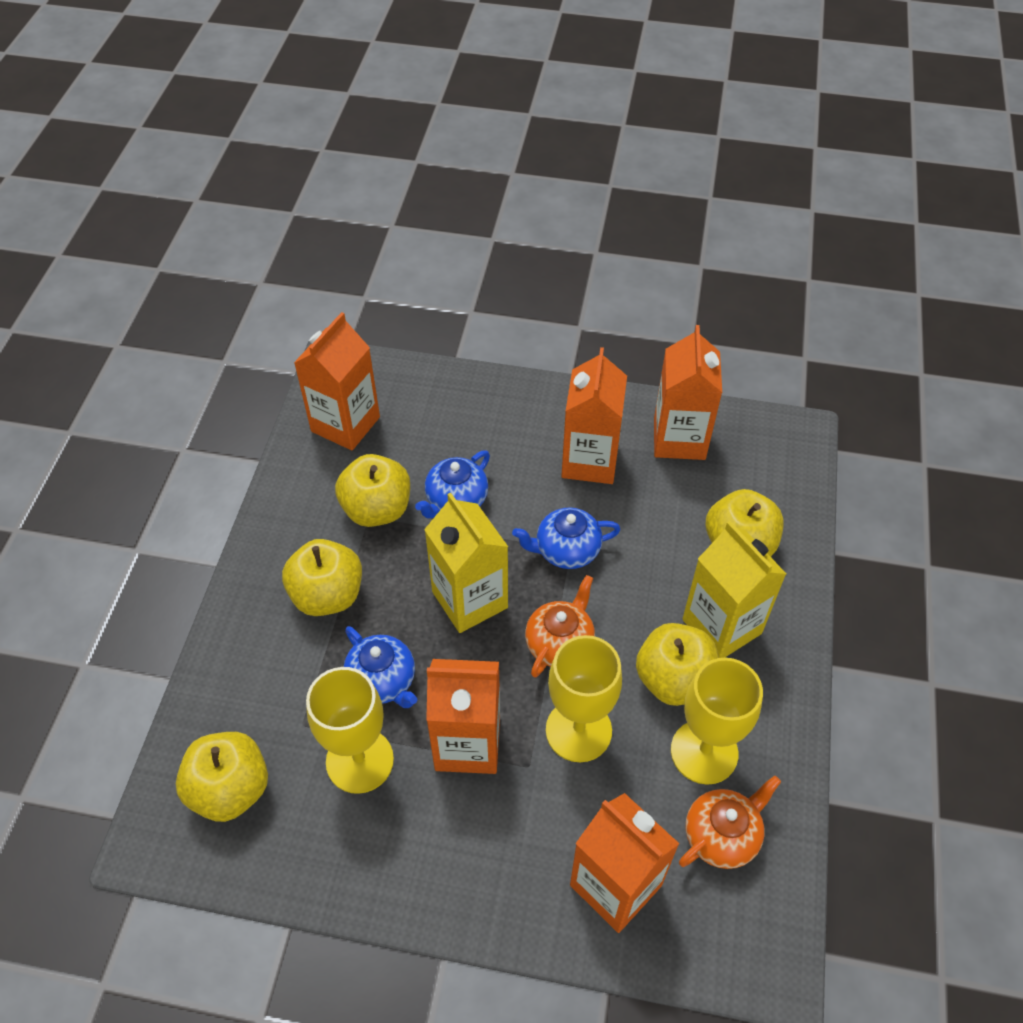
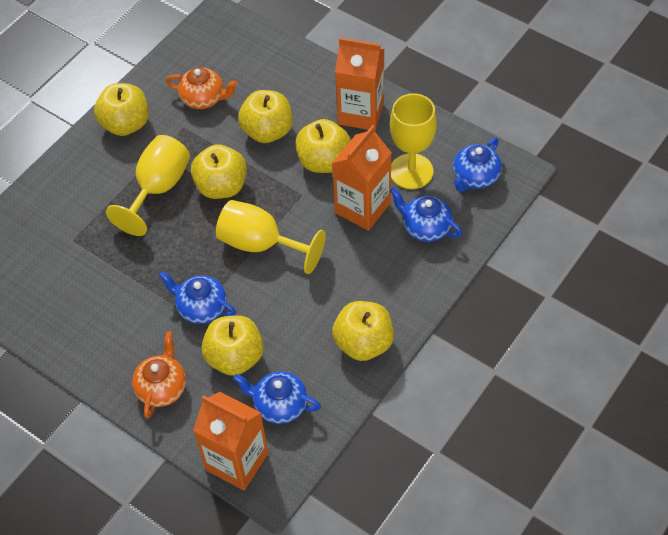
blue teapot: [344,626,417,708] [415,451,490,519] [512,507,621,569] = 3 -> [159,271,236,324] [233,371,321,424] [390,187,462,242] [453,138,502,192] = 4
orange carton: [294,312,380,450] [426,659,500,774] [561,347,627,484] [570,793,679,933] [654,325,722,460] = 5 -> [193,392,268,491] [332,125,392,231] [335,38,384,130] = 3
yellow apple: [176,732,268,822] [282,539,362,616] [335,454,410,527] [636,623,719,706] [706,489,784,557] = 5 -> [94,83,149,136] [191,144,247,199] [201,315,264,376] [238,90,293,143] [296,119,351,173] [332,301,394,361] = 6
yellow carton: [424,493,508,633] [682,521,786,658] = 2 -> none = 0

